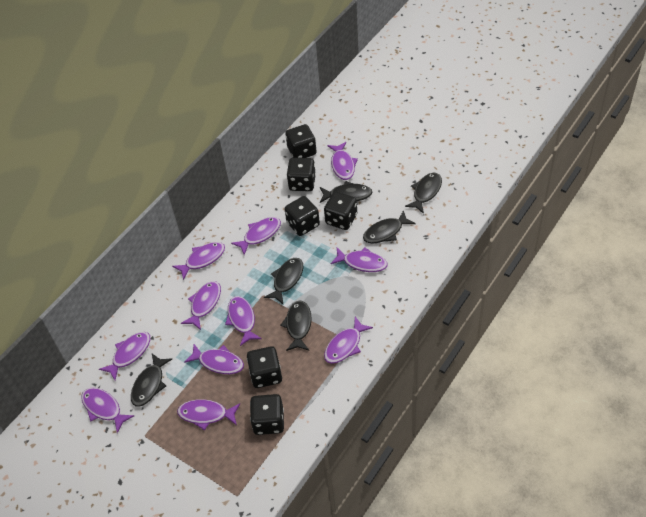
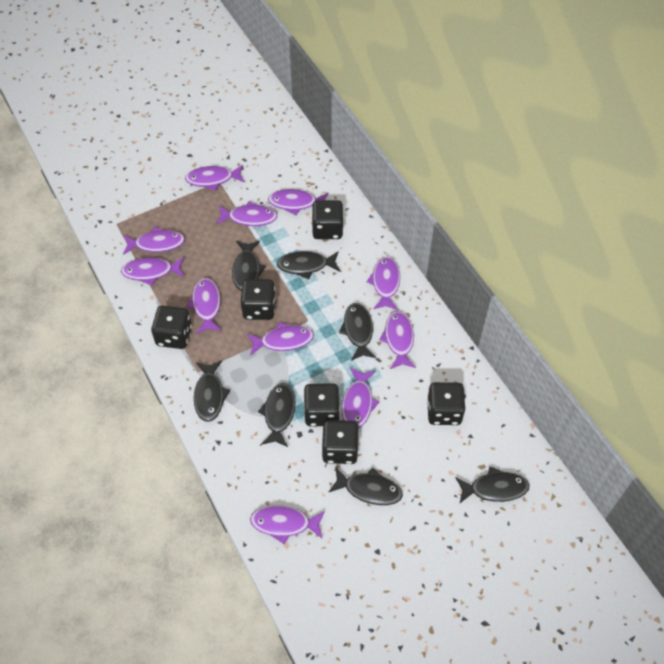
black fish: [131,354,172,407] [264,258,303,305] [280,300,312,351] [320,181,372,203] [363,210,416,244] [405,173,442,214] = 6 -> [194,361,230,422] [232,241,266,291] [258,383,295,447] [277,251,340,279] [329,467,403,505] [339,303,377,361] [455,466,530,504] = 7

